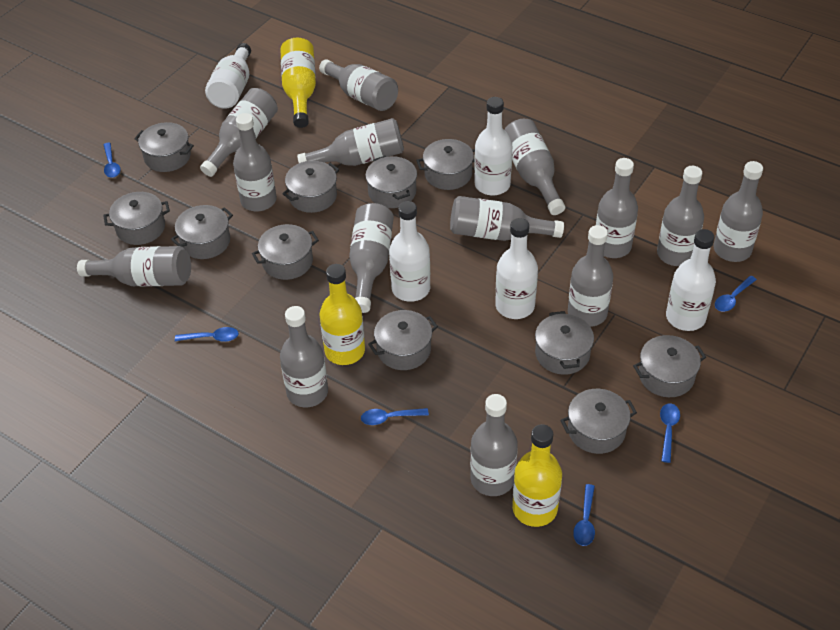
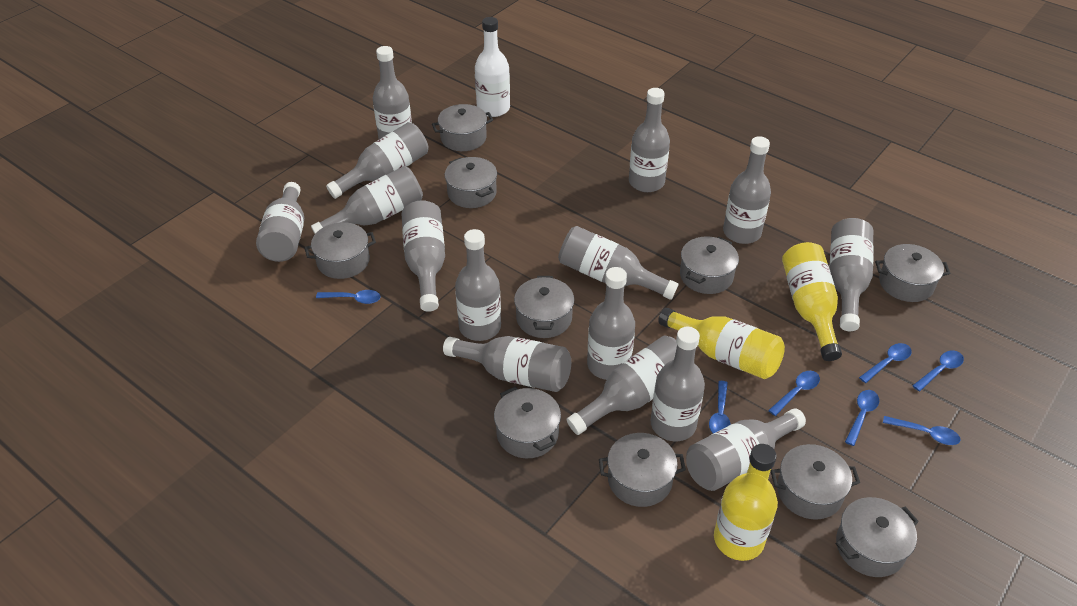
blue spoon: [103,143,120,178] [175,327,239,342] [361,408,429,425] [573,484,595,546] [660,403,680,463] [715,276,757,312] = 6 -> [316,290,381,304] [709,381,730,434] [768,371,820,416] [845,390,879,446] [859,343,912,383] [883,416,961,445] [912,351,964,391] = 7
grey bottle: [77,246,191,287] [200,88,278,177] [233,113,277,211] [280,306,328,408] [297,118,404,166] [319,59,398,111] [349,203,394,313] [450,196,564,241] [470,394,518,496] [504,119,565,215] [568,225,613,327] [596,158,638,258] [657,166,704,266] [714,161,763,262] = 14 -> [256,182,304,262] [311,166,423,234] [326,122,429,199] [373,46,412,139] [402,200,445,312] [443,336,571,392] [455,229,501,341] [558,226,679,300] [567,335,677,435] [587,267,635,380] [629,88,670,192] [651,327,705,441] [686,409,806,491] [723,136,771,244] [830,218,874,331] = 15
grey pot: [103,192,170,245] [134,122,194,172] [171,205,233,259] [252,224,319,280] [282,161,339,213] [365,156,417,208] [368,310,438,370] [416,139,475,190] [535,311,594,375] [561,389,637,454] [633,335,706,397] = 11 -> [304,222,376,279] [432,104,493,151] [445,157,497,208] [494,387,561,458] [514,276,574,338] [599,433,686,507] [680,236,739,294] [771,444,860,520] [836,497,919,577] [875,244,950,302] = 10
white bottle: [205,43,251,109] [389,201,430,302] [474,97,512,195] [495,218,538,319] [666,229,716,331] = 5 -> [475,17,510,117] = 1

